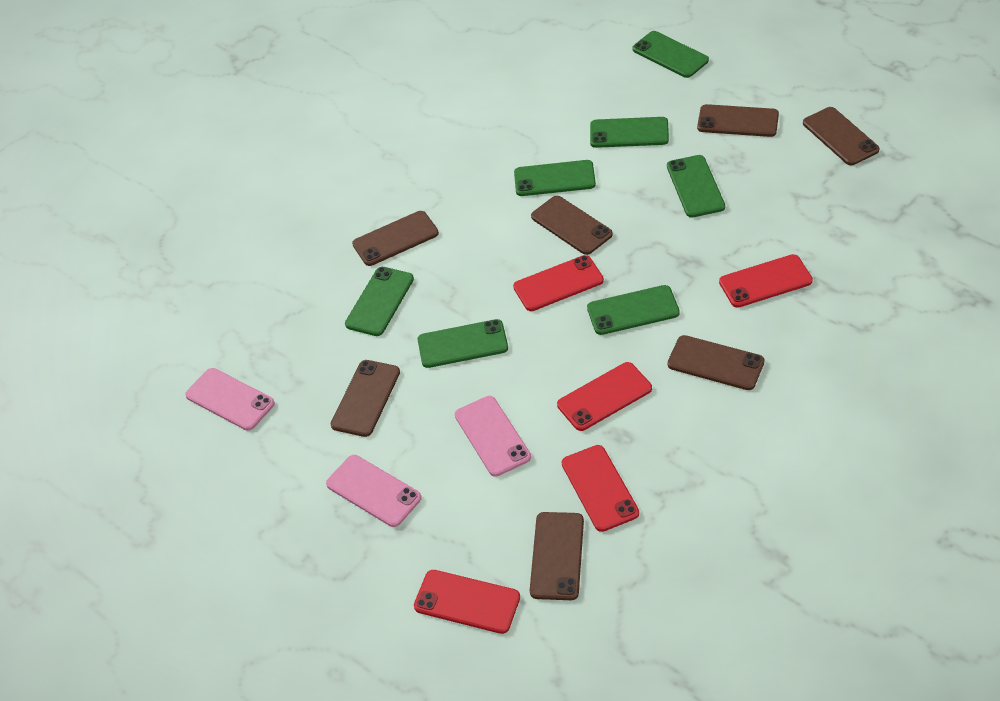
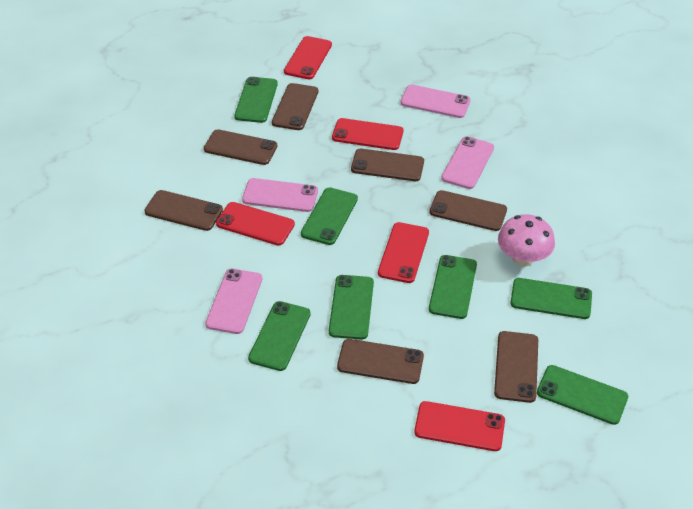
pink mushroom: none = 0 -> [498,214,555,267] = 1
pink phone: [185,368,275,431] [326,455,422,527] [455,396,531,477] = 3 -> [205,269,262,334] [242,178,318,212] [400,85,470,118] [441,136,494,189] = 4

